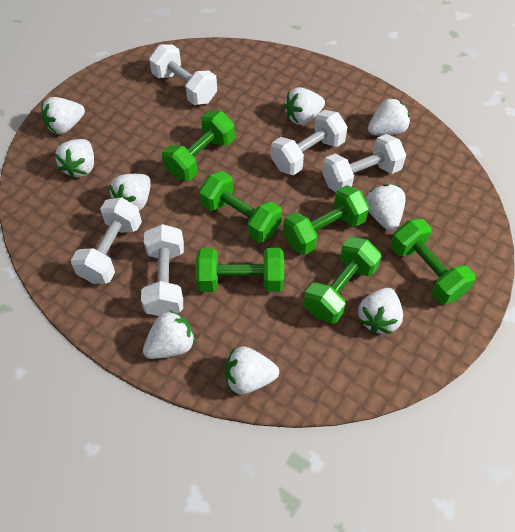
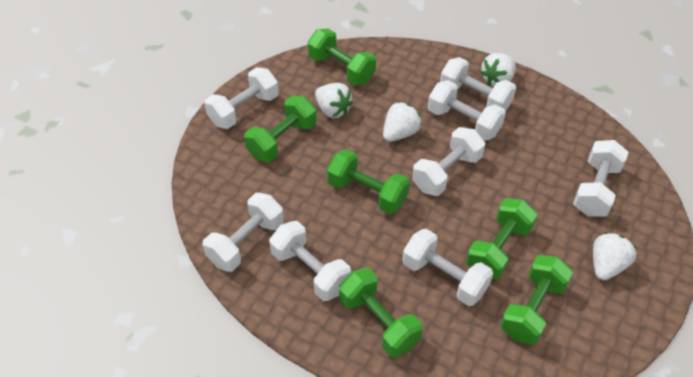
white dumbbell: [71,198,142,284] [141,224,184,316] [149,45,217,105] [271,110,348,175] [322,134,406,192] = 5 -> [203,193,284,272] [204,67,279,129] [269,221,351,301] [402,229,493,306] [412,127,485,196] [428,80,506,141] [440,57,516,112] [573,140,629,216] = 8
white strawberry: [41,97,85,134] [55,139,94,179] [109,174,151,211] [143,310,195,359] [225,346,279,394] [284,87,325,125] [358,288,403,334] [366,184,406,231] [368,98,410,136] = 9 -> [315,83,353,118] [383,101,422,142] [480,53,516,86] [593,232,637,280] = 4

